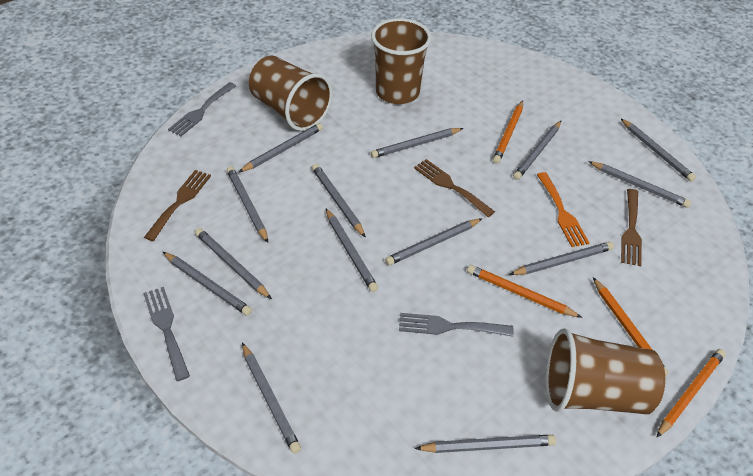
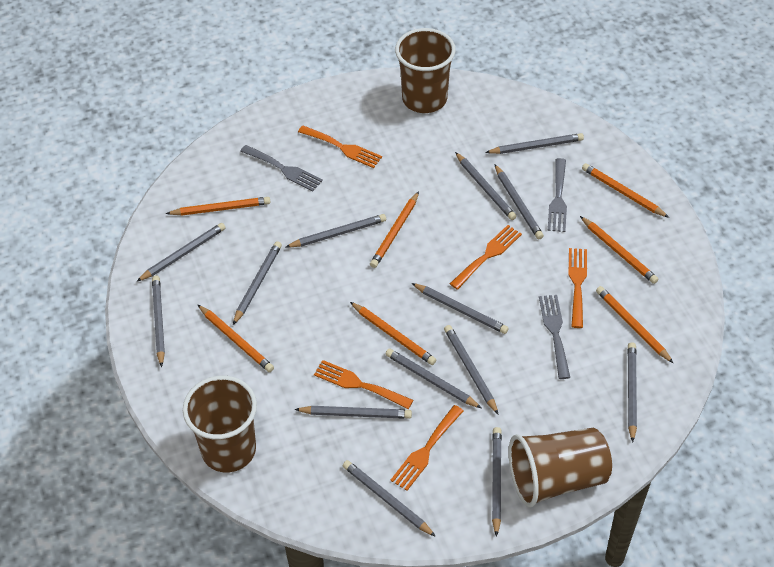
brown fork: [144,170,211,241] [414,159,495,217] [621,189,642,266] = 3 -> none = 0
orange fork: [537,172,590,247] = 1 -> [298,125,382,168] [314,360,413,409] [390,405,463,491] [450,225,522,290] [568,248,587,328] = 5
orange pencil: [467,265,582,318] [493,100,523,164] [593,277,668,376] [656,349,726,438] = 4 -> [166,197,271,216] [198,305,274,372] [350,302,436,365] [370,191,419,268] [580,216,658,284] [582,163,669,218] [596,286,673,363] = 7

